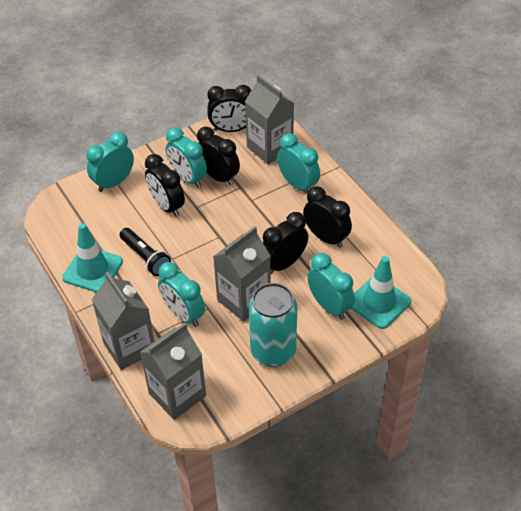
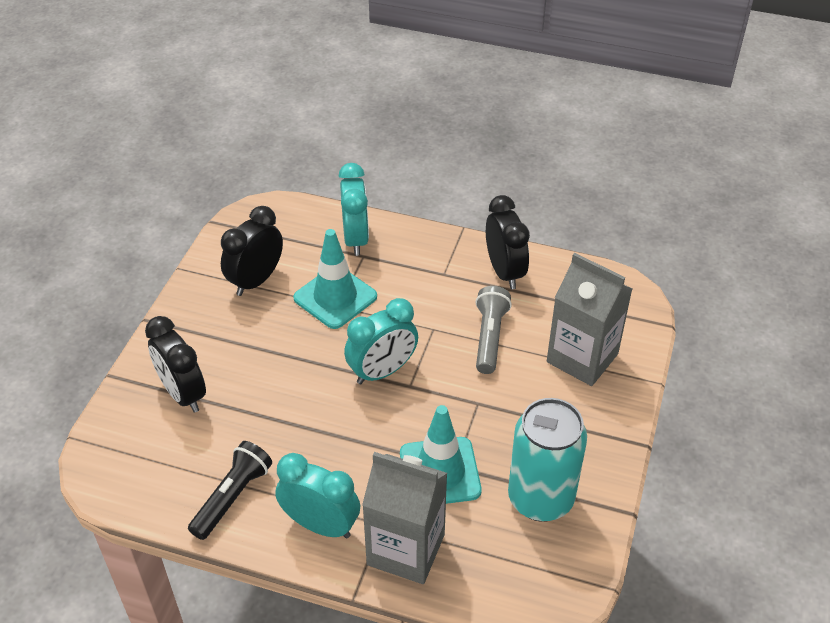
black clock: [145,154,185,217] [197,127,240,186] [207,85,251,132] [263,212,308,274] [303,186,352,248] = 5 -> [145,316,206,413] [221,206,283,296] [486,195,530,289] = 3
grey carton: [92,272,155,370] [140,323,206,420] [213,226,271,322] [245,75,294,164] = 4 -> [362,452,447,584] [547,253,632,386] = 2
grey flashlight: none = 0 -> [475,286,512,374] = 1
turquoise clock: [86,132,134,192] [158,262,205,327] [166,127,207,188] [277,133,320,192] [308,253,355,320] = 5 -> [275,453,360,538] [338,163,369,256] [344,298,418,384] = 3

